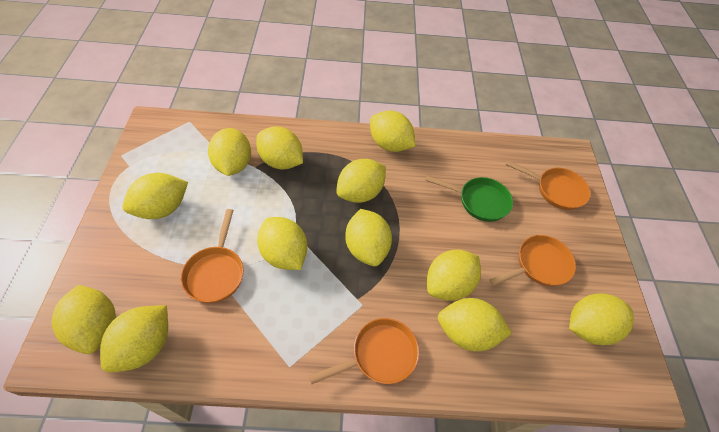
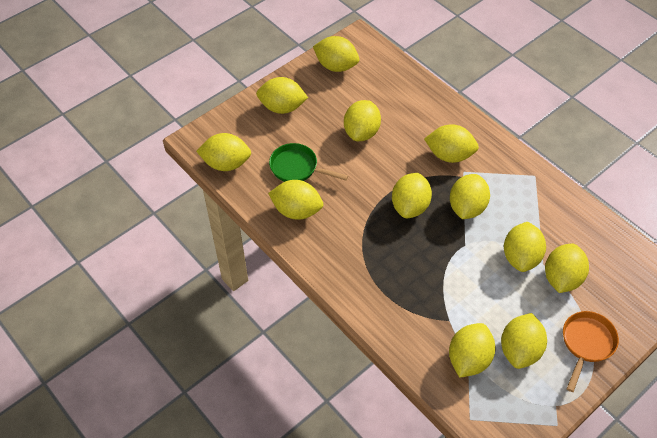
orange pan: [181,209,244,303] [309,318,419,384] [489,235,576,286] [505,160,591,210] = 4 -> [563,311,619,392] = 1

